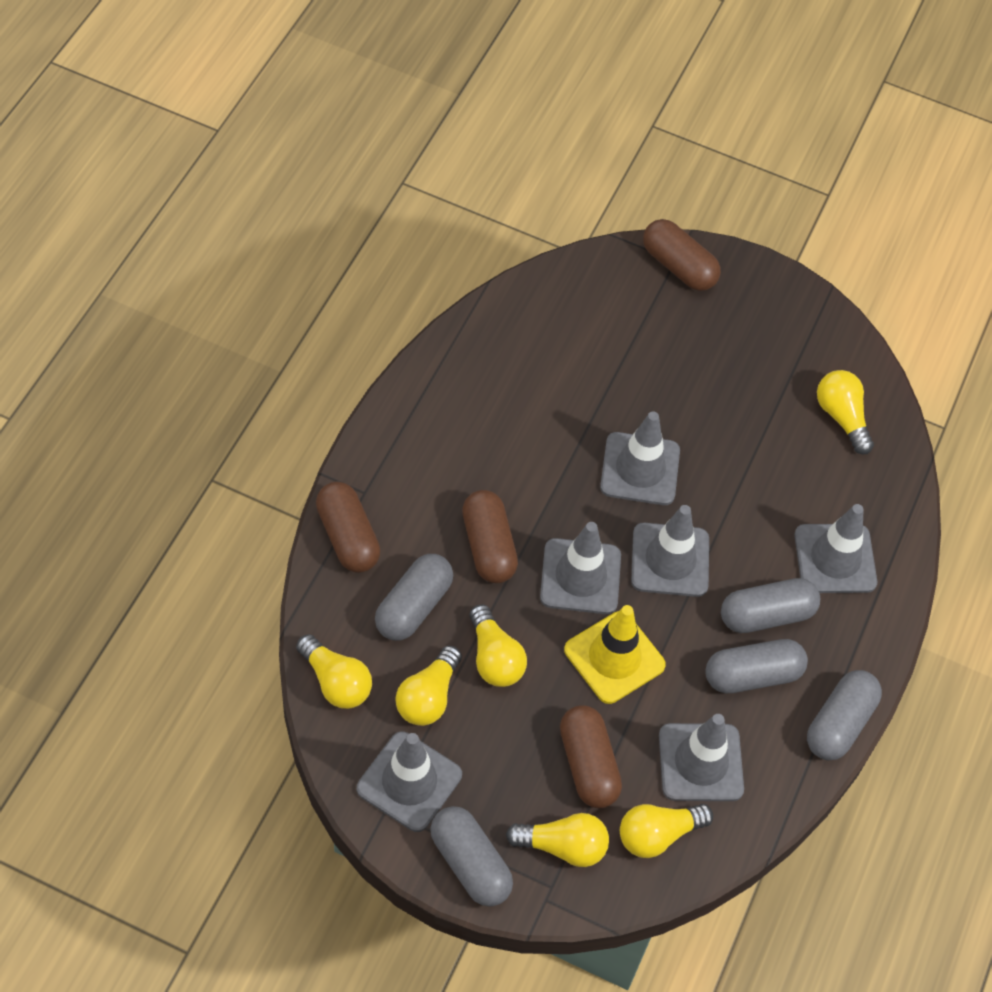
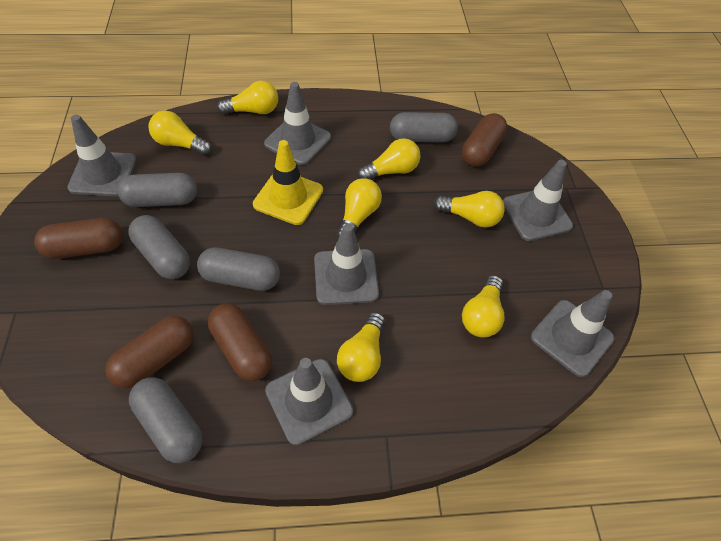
yellow light bulb: [296,634,372,709] [396,646,462,726] [469,604,527,687] [506,813,609,867] [620,804,713,858] [817,370,874,454] = 6 -> [148,111,212,156] [217,81,278,115] [337,178,382,239] [337,312,385,382] [358,138,421,180] [433,191,505,228] [462,275,505,338] = 7

